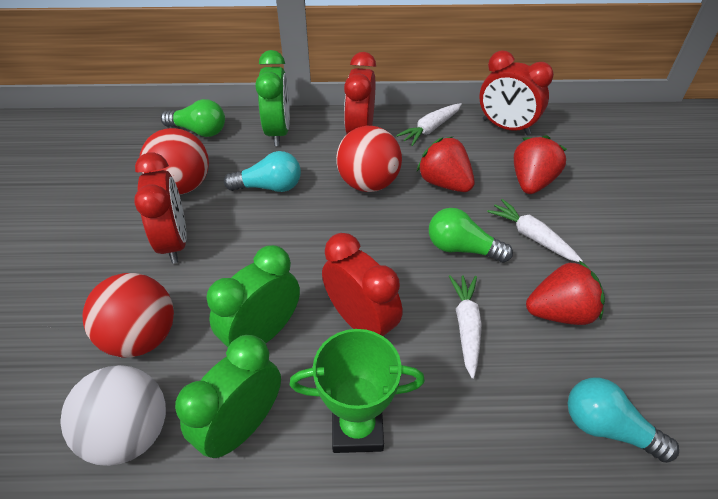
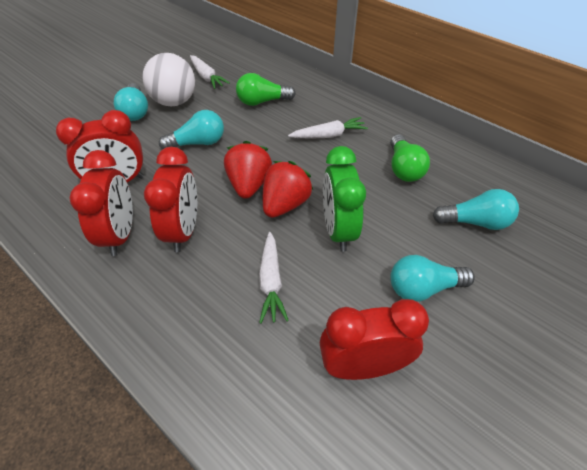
green clock: [175,335,281,458] [206,245,300,347] [255,50,290,146] = 3 -> [323,146,366,252] = 1
green trophy: [290,329,425,453] = 1 -> none = 0
red ball: [83,273,174,357] [140,128,209,195] [336,126,402,192] = 3 -> none = 0
red strawberry: [417,136,475,192] [514,135,567,194] [526,260,605,325] = 3 -> [224,141,272,199] [263,161,313,218] = 2
turquoise light bulb: [224,151,301,192] [568,377,679,463] = 2 -> [114,83,148,121] [159,110,224,149] [390,255,475,302] [433,189,519,230] = 4

